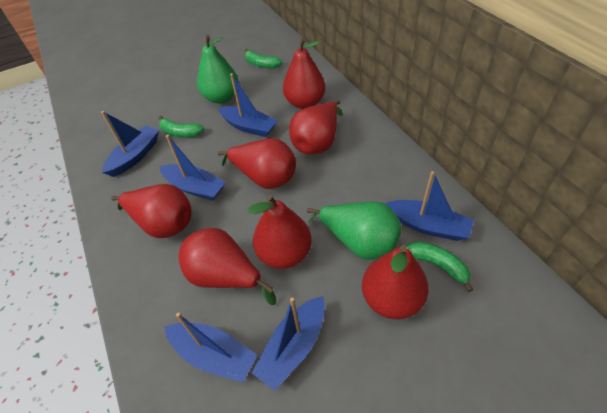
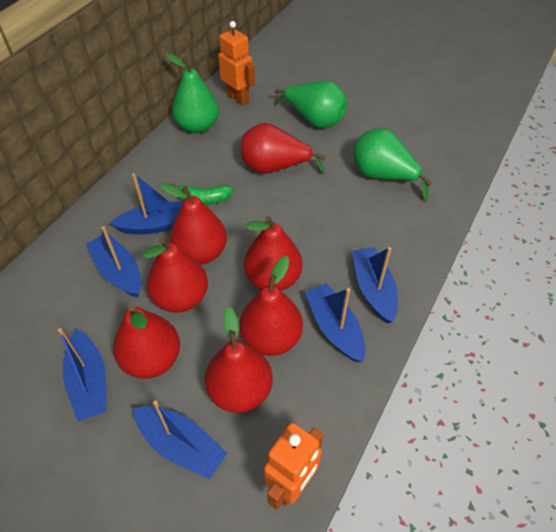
green banana: [159,116,204,137] [245,49,282,68] [406,241,473,292] = 3 -> [171,183,233,204] = 1
green pear: [197,35,239,104] [307,201,402,260] = 2 -> [166,53,219,133] [275,81,347,128] [353,128,432,201] = 3
orange robot: none = 0 -> [218,21,255,106] [264,423,323,510] = 2

